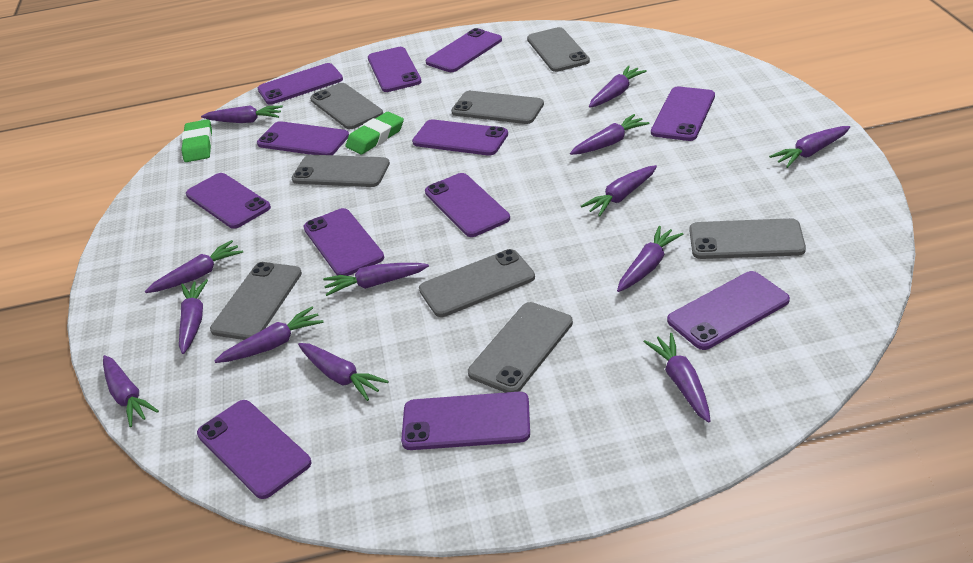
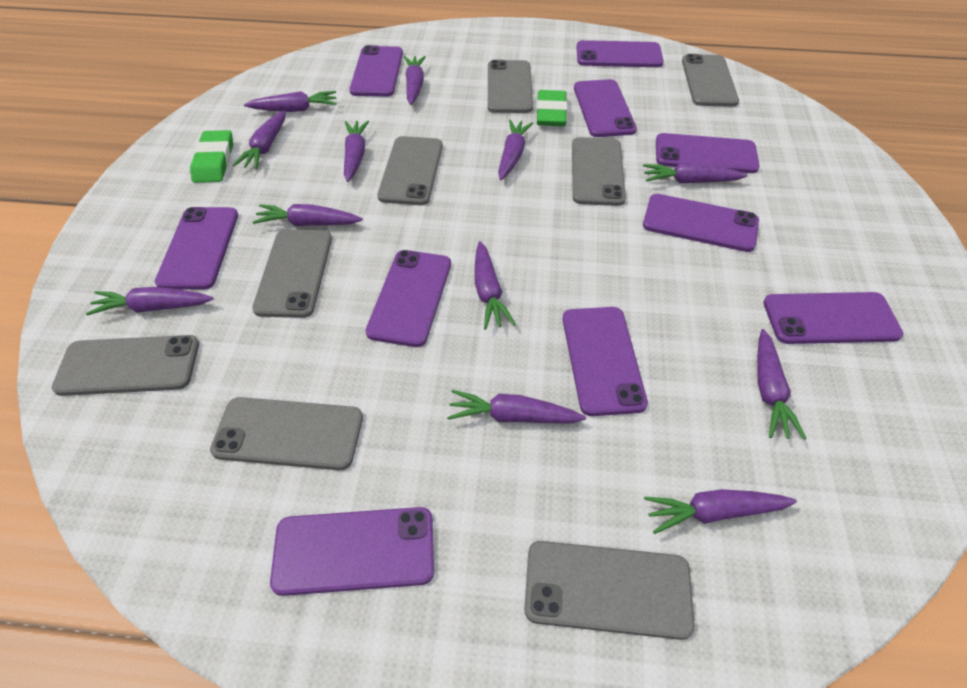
purple carrot: [103,355,159,427] [145,240,243,293] [179,279,208,354] [201,105,283,123] [215,307,324,363] [298,343,389,401] [323,263,429,296] [570,114,650,155] [581,165,657,217] [589,66,647,108] [617,226,683,292] [644,333,710,423] [769,126,850,168] = 13 -> [86,287,214,316] [233,110,286,169] [244,91,337,112] [253,204,363,226] [344,121,369,182] [404,56,426,105] [447,390,586,424] [475,241,516,330] [498,119,533,180] [643,163,747,184] [644,489,797,534] [757,329,807,440] = 12
purple phone: [186,173,271,229] [197,400,311,499] [257,121,349,155] [258,63,343,105] [303,208,384,276] [368,47,422,92] [401,392,530,450] [412,119,508,156] [425,173,510,237] [426,28,502,72] [651,87,715,141] [667,271,790,350] = 12 -> [155,207,238,290] [270,507,434,596] [350,45,403,97] [366,250,451,347] [563,307,648,416] [574,79,637,137] [576,40,663,67] [643,194,759,252] [656,133,760,173] [763,292,903,344] = 10

